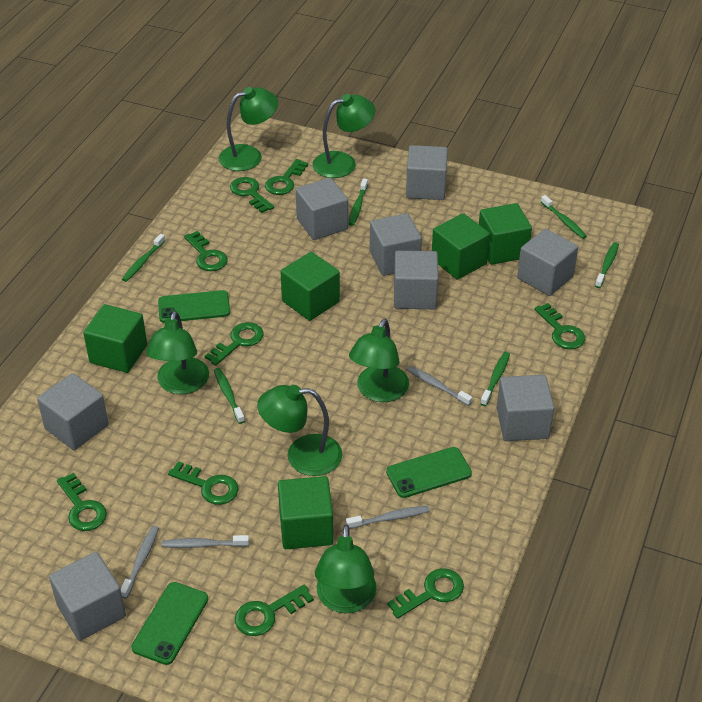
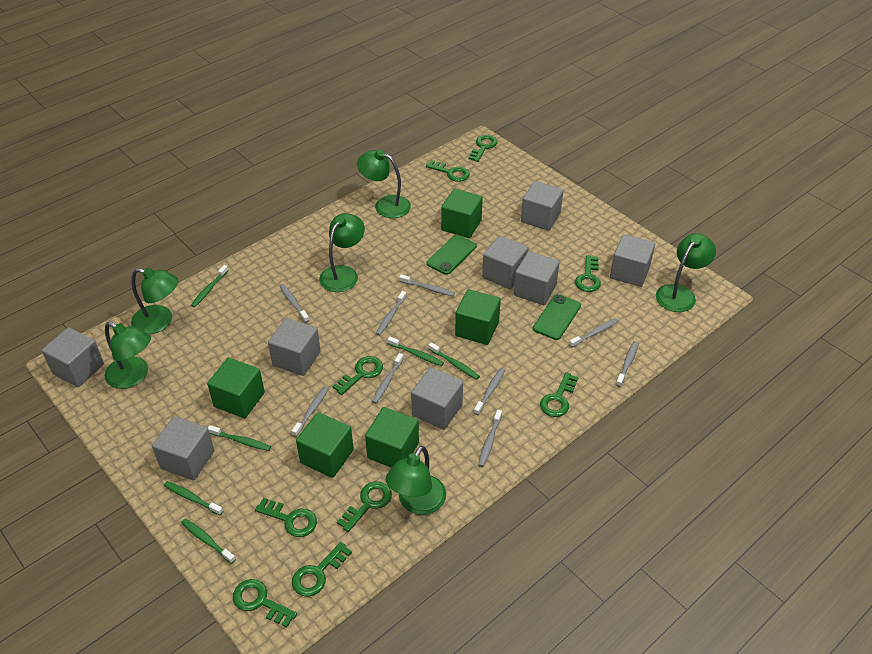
green phone: [131,582,208,665] [158,290,230,323] [386,447,472,498] = 3 -> [426,235,477,275] [533,294,581,340] = 2
grey toothbrush: [121,526,159,599] [162,535,249,548] [346,506,430,529] [406,366,472,406] = 4 -> [279,284,309,323] [292,386,329,437] [372,353,404,404] [376,291,406,336] [399,274,455,296] [474,368,505,415] [478,410,502,467] [569,318,618,347] [616,341,639,387] = 9

